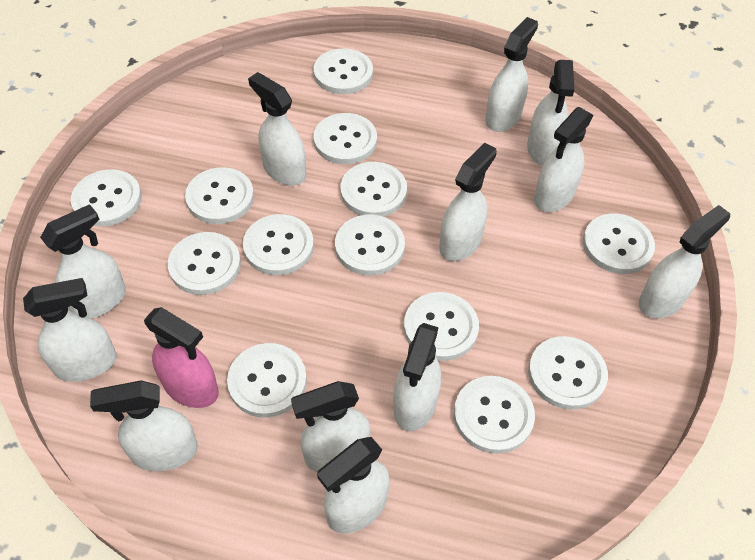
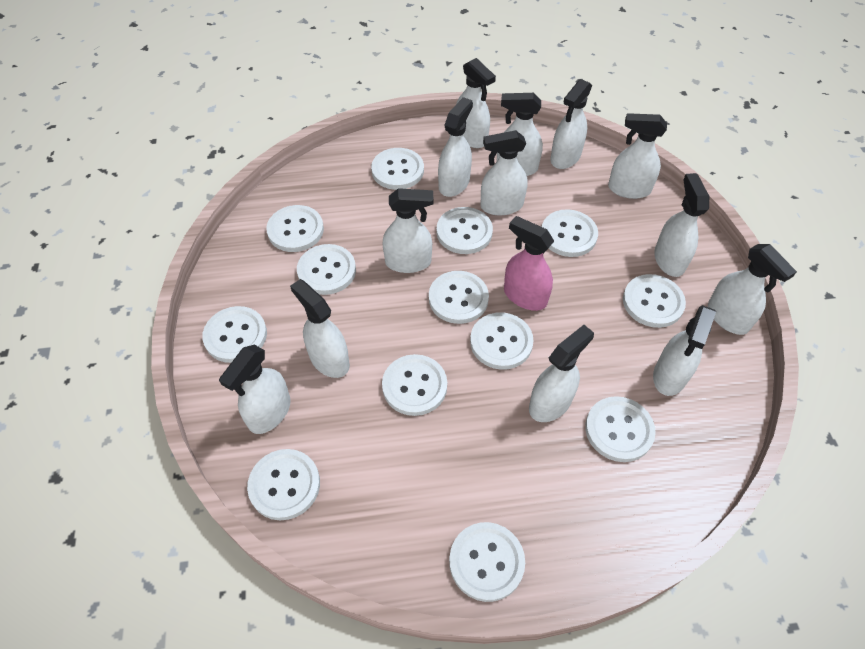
white spray bottle: [23,278,117,382] [40,204,126,319] [90,380,198,471] [248,72,306,186] [291,381,370,472] [317,437,390,534] [394,323,441,431] [439,143,497,261] [485,17,538,132] [527,60,575,166] [534,107,593,212] [639,205,730,318] = 12 -> [219,345,291,434] [290,279,350,378] [383,188,433,273] [438,97,473,197] [456,58,496,148] [480,130,527,216] [497,93,543,176] [529,325,594,422] [550,79,592,169] [608,113,667,199] [653,305,716,396] [654,173,709,277] [708,244,797,335] = 13

